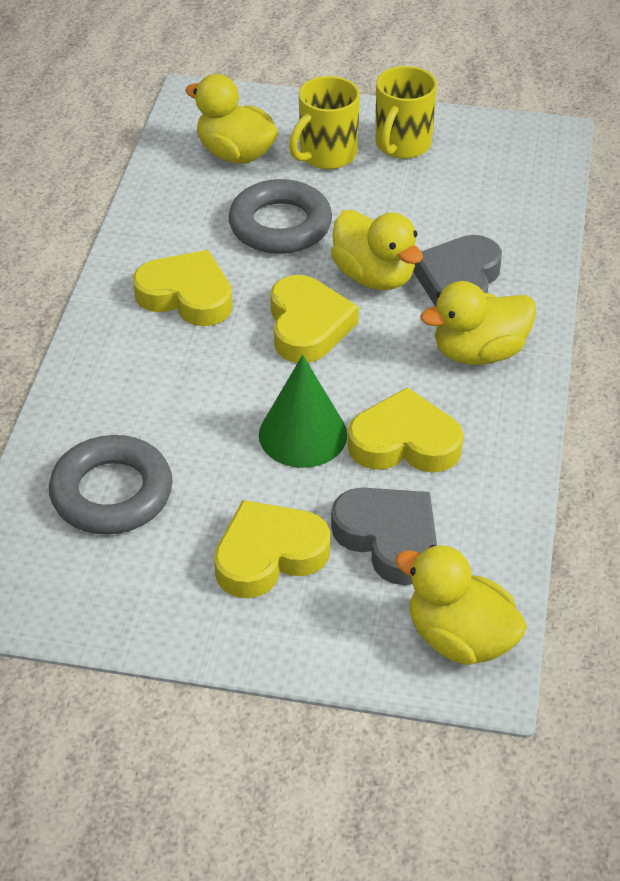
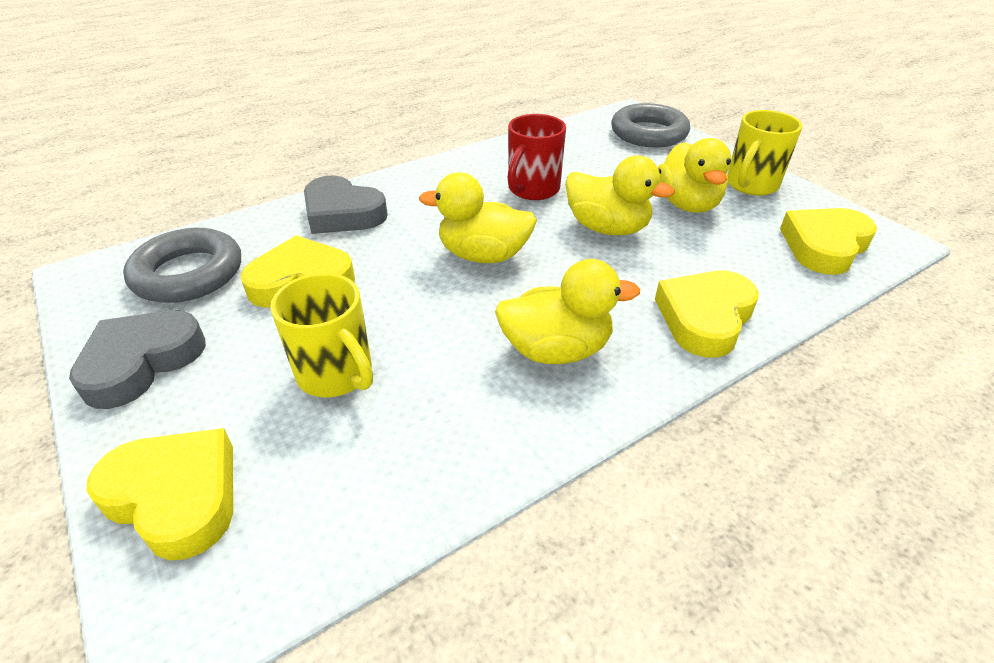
green cone: [259,355,347,468] = 1 -> none = 0
red mug: none = 0 -> [507,114,566,200] = 1

